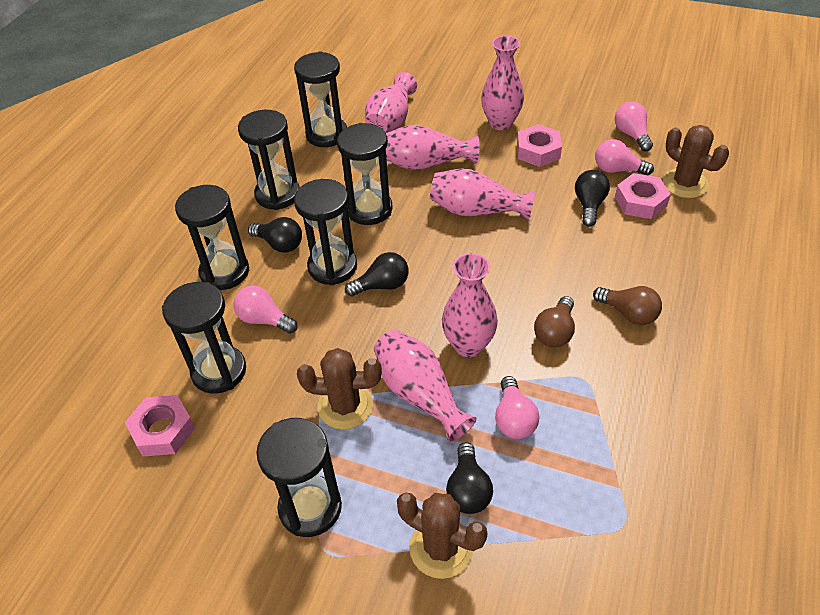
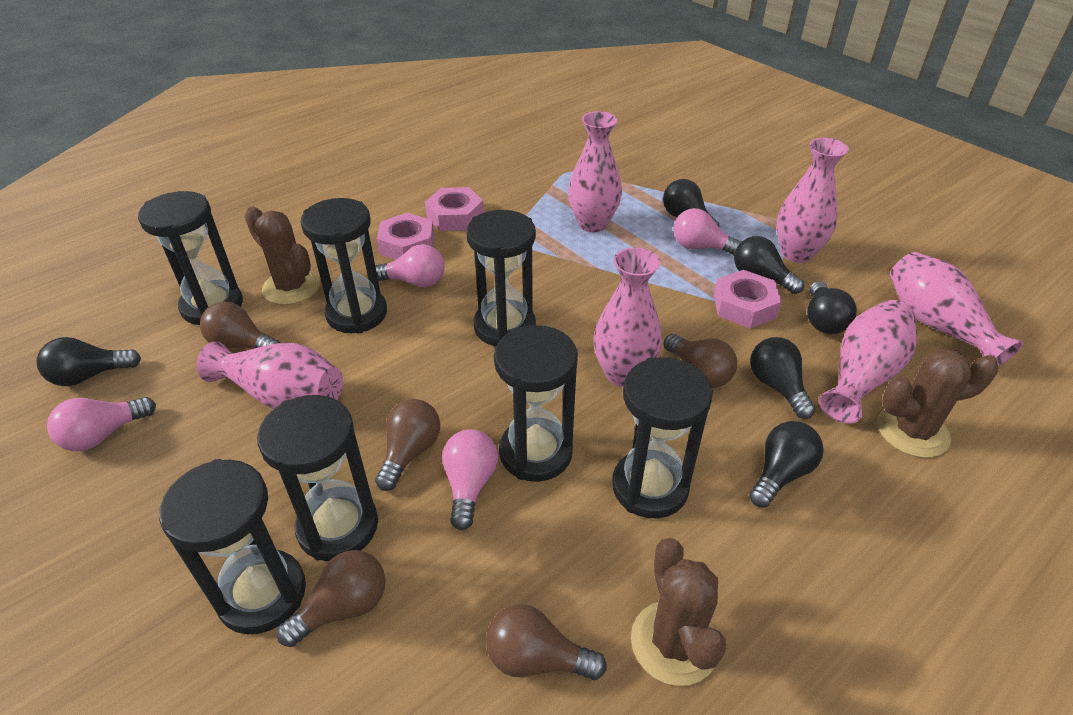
black light bulb: [248,217,302,253] [345,252,409,297] [446,442,493,514] [575,170,610,227] = 4 -> [37,337,141,386] [663,179,720,227] [734,236,804,294] [749,421,824,507] [750,337,816,419] [807,281,857,334] = 6
brown light bulb: [534,296,575,347] [593,286,662,325] = 2 -> [200,302,280,349] [277,550,385,647] [375,399,440,491] [486,604,607,680] [664,334,737,388] = 5

